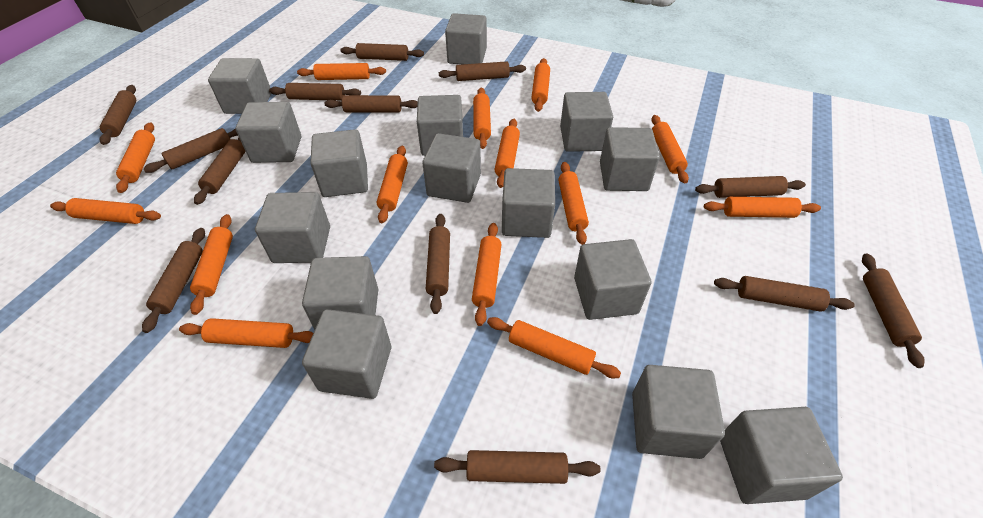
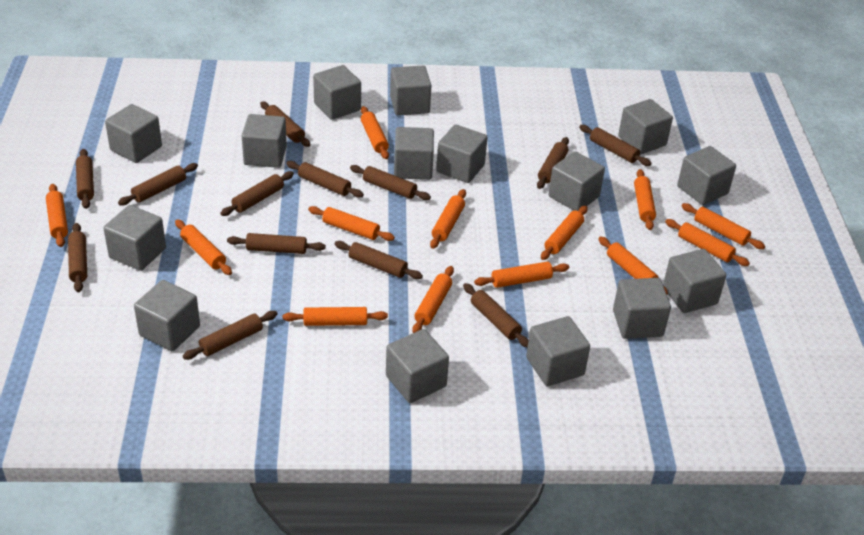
orange rolling pin: [50,198,161,224] [116,123,155,193] [179,318,313,348] [190,214,233,315] [297,63,386,80] [377,146,408,223] [472,223,502,326] [473,88,491,149] [487,317,621,378] [494,119,520,188] [531,58,550,112] [558,162,589,245] [651,115,689,183] [704,197,821,218] = 14 -> [46,184,68,247] [175,220,232,275] [283,307,388,326] [308,206,395,241] [361,106,389,159] [412,266,454,333] [430,189,466,249] [474,262,569,288] [541,205,588,260] [598,236,668,294] [634,169,656,230] [665,219,750,266] [682,203,765,249] = 13

